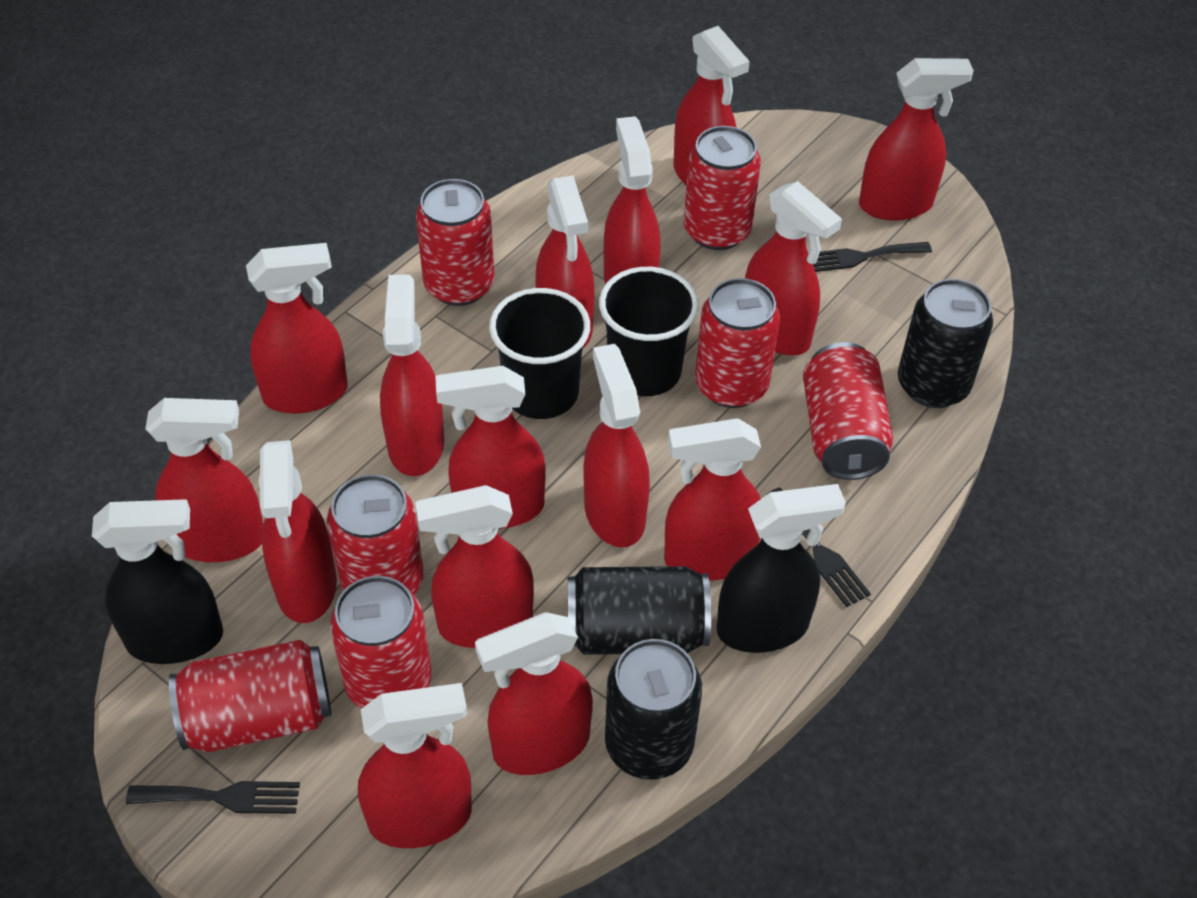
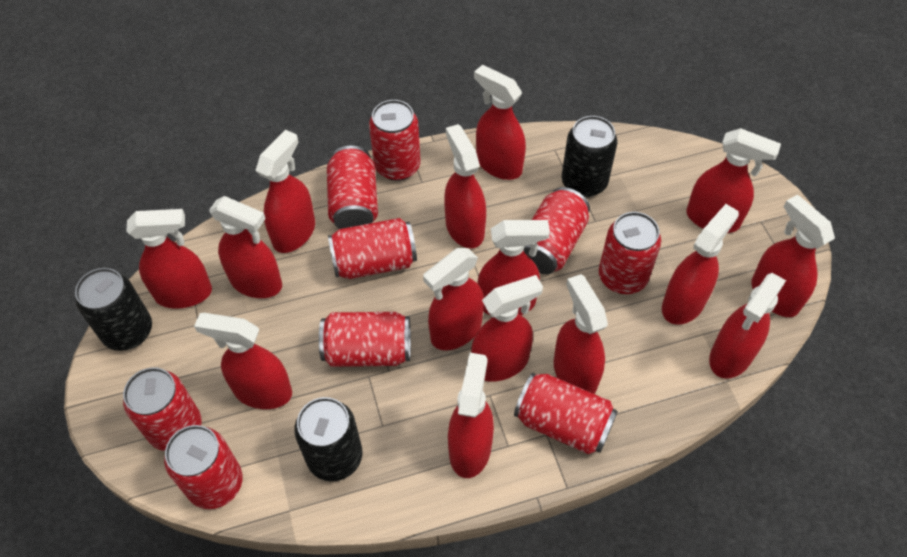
black cup: [489,288,590,419] [599,267,699,396] = 2 -> none = 0
black fork: [126,781,300,814] [767,487,871,607] [808,242,932,272] = 3 -> none = 0
black spray bottle: [92,499,223,664] [717,484,846,653] = 2 -> none = 0
red can: [169,640,331,752] [327,474,424,595] [330,576,431,709] [416,179,494,306] [684,126,761,250] [695,278,780,408] [803,342,893,480] = 7 -> [123,367,202,451] [164,425,243,509] [319,312,411,367] [327,146,378,229] [328,218,417,279] [369,100,420,181] [514,372,618,454] [524,187,590,274] [599,212,661,294] = 9

